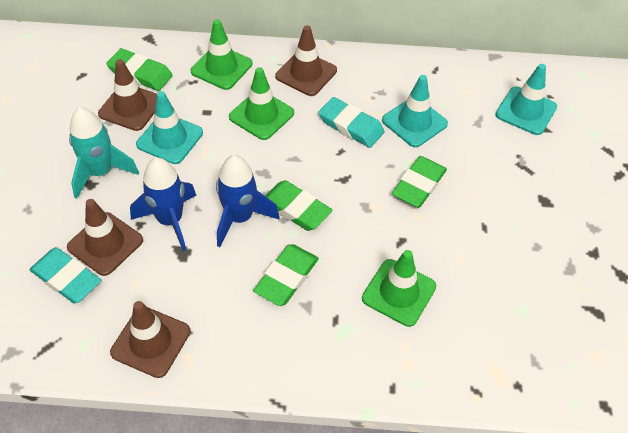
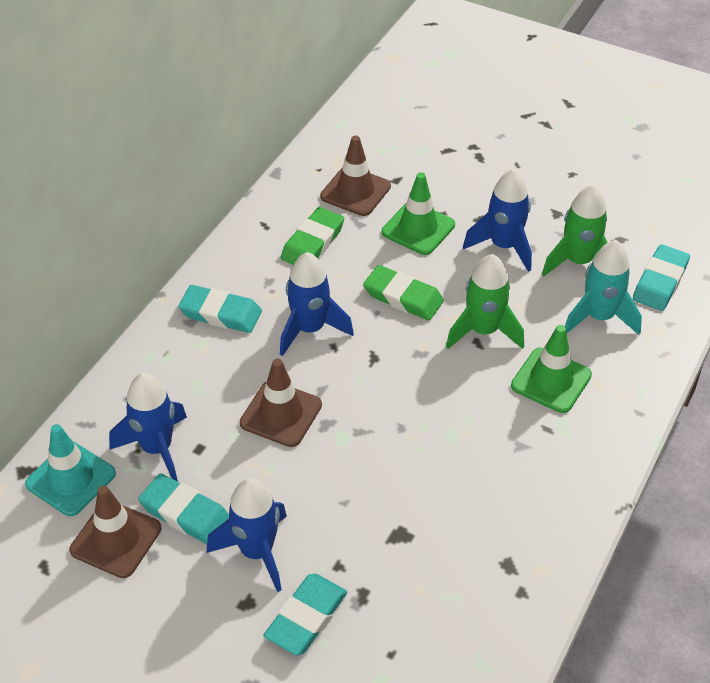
blue rocket: [130,157,196,251] [216,155,280,247] = 2 -> [109,373,187,482] [206,478,287,592] [280,252,354,356] [463,168,532,272] = 4
brown traffic cone: [67,199,143,276] [98,59,157,131] [110,301,190,378] [275,25,337,96] = 4 -> [70,486,162,578] [240,359,322,447] [320,136,391,216] = 3
green eraser: [106,48,173,91] [253,244,319,306] [265,180,332,231] [392,156,447,208] = 4 -> [281,207,344,265] [363,265,444,321] = 2
green rocket: none = 0 -> [446,254,524,349] [542,184,608,276] = 2
green traffic cone: [191,19,252,90] [229,67,294,140] [362,250,436,327] = 3 -> [382,173,455,255] [511,325,592,413] = 2
turquoise eraser: [30,247,101,303] [318,97,385,148] = 2 -> [138,473,229,544] [178,285,262,333] [264,574,348,655] [633,244,690,311] = 4
turquoise traffic cone: [136,91,203,164] [382,75,448,147] [495,64,557,135] = 3 -> [25,424,116,516] = 1

